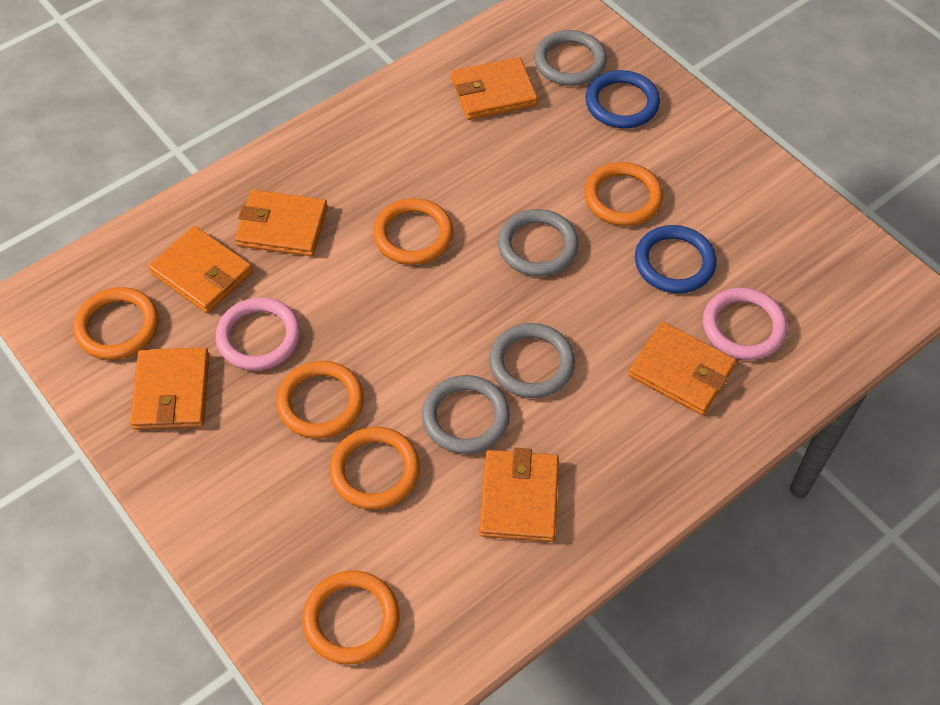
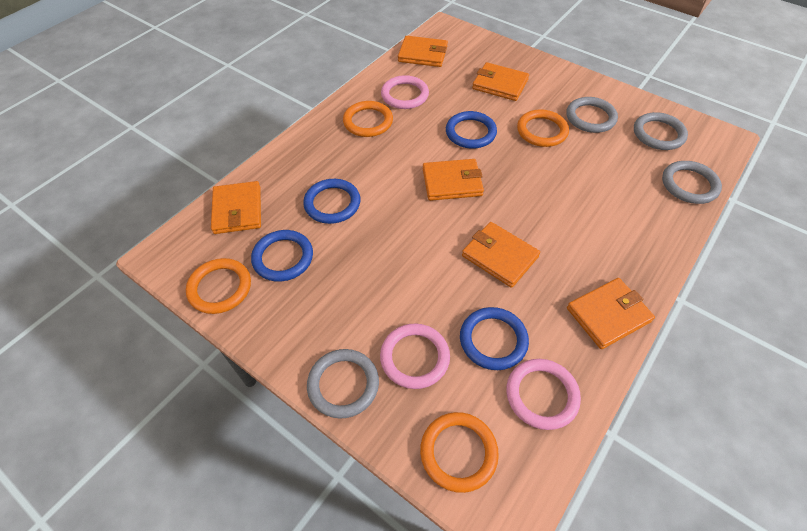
blue ring: [585,70,660,128] [635,225,716,293] = 2 -> [251,230,313,282] [303,179,360,224] [446,111,497,149] [460,307,529,370] = 4
orange ring: [73,287,159,360] [276,361,364,439] [302,570,400,664] [329,427,420,509] [373,198,453,265] [584,162,663,226] = 6 -> [186,258,251,314] [343,101,393,137] [420,412,499,493] [517,109,569,147] = 4
pink ring: [215,297,300,371] [703,287,788,360] = 2 -> [380,323,450,389] [381,75,429,109] [506,359,581,430] = 3

